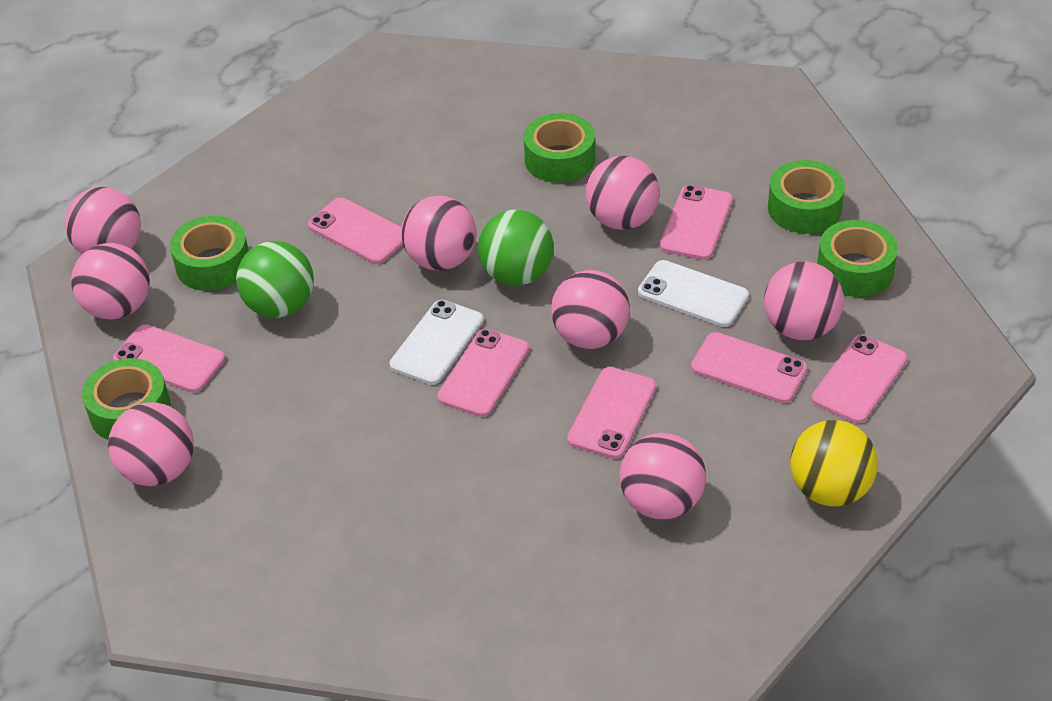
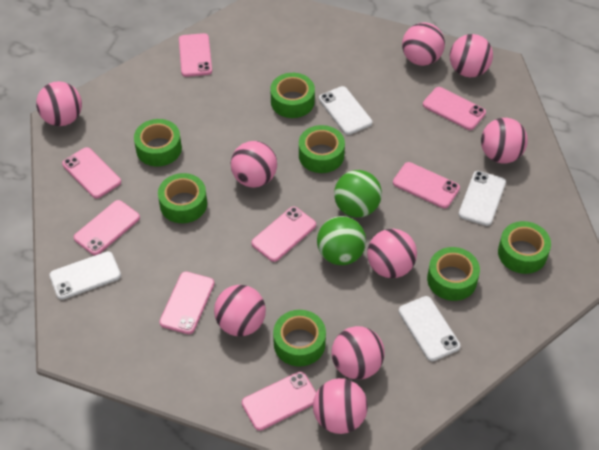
green tape: [82,358,171,440] [170,215,249,291] [524,113,595,183] [768,160,845,233] [817,220,898,297] = 5 -> [134,119,182,167] [158,173,207,223] [270,73,315,118] [273,310,326,367] [299,125,345,173] [427,247,480,301] [498,221,551,274] = 7
pink ball: [65,187,141,254] [71,243,150,320] [108,402,194,486] [401,195,476,271] [551,270,630,349] [586,156,659,230] [619,433,706,519] [764,262,844,340] = 8 -> [36,81,82,126] [214,285,266,336] [231,141,277,188] [313,378,368,434] [331,326,384,380] [367,229,417,278] [402,23,445,66] [450,34,493,77] [481,118,528,164] = 9
pink phone: [113,325,225,393] [308,197,403,264] [437,329,529,417] [567,367,656,459] [659,185,733,260] [691,332,807,403] [811,335,907,423] = 7 -> [62,147,121,199] [74,200,140,255] [159,271,215,334] [179,33,212,77] [242,372,316,431] [251,206,316,262] [393,162,460,208] [423,87,486,130] = 8
white phone: [390,300,484,385] [638,260,749,327] = 2 -> [49,251,121,300] [319,86,372,135] [398,296,461,361] [458,171,506,226] = 4
yellow ball: [790,420,878,506] = 1 -> none = 0

